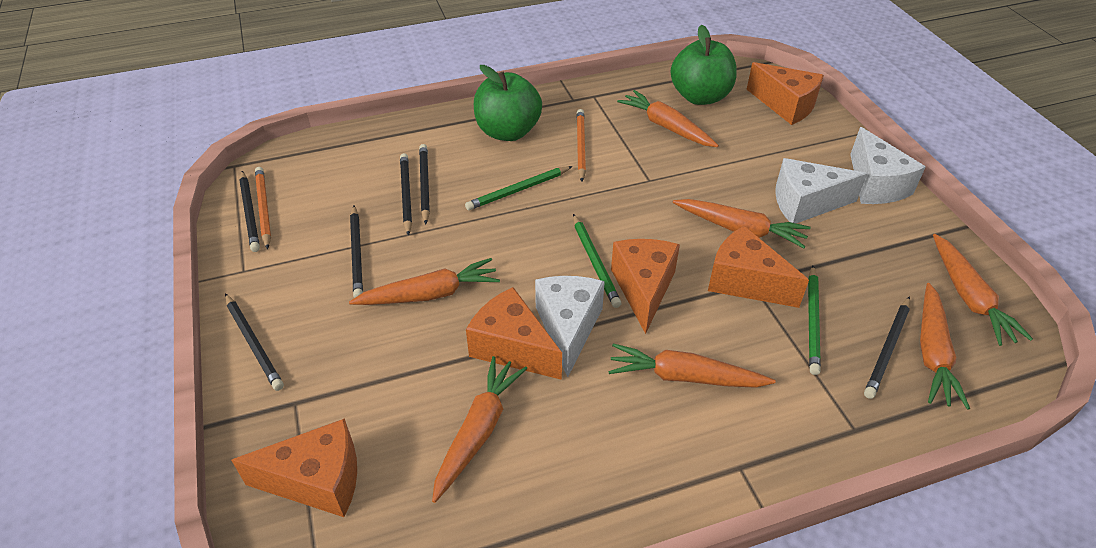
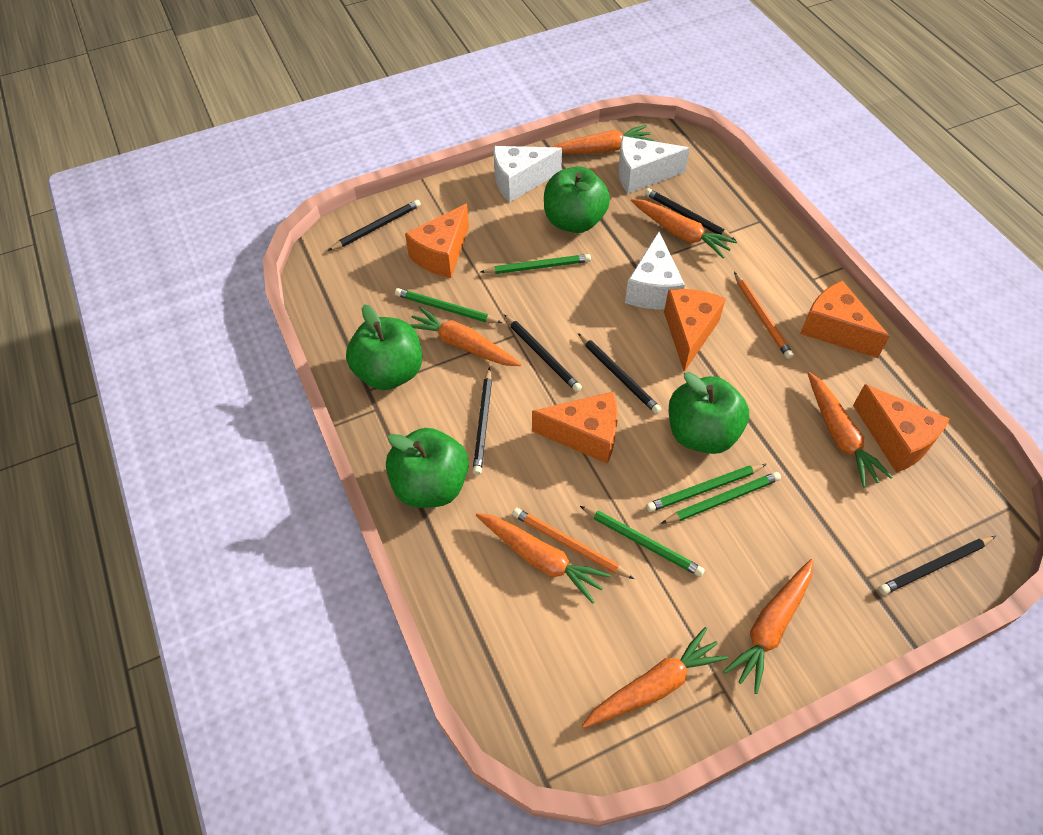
green apple: [474,65,542,141] [670,25,737,105] = 2 -> [346,304,422,390] [386,428,469,508] [544,166,610,233] [669,372,749,454] = 4
green pencil: [465,166,573,210] [573,214,622,308] [808,266,821,375] = 3 -> [395,288,502,323] [481,254,591,274] [580,506,705,577] [646,464,767,512] [661,472,781,524] = 5

